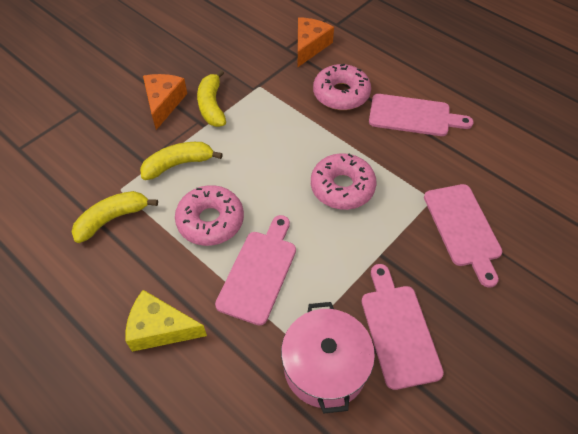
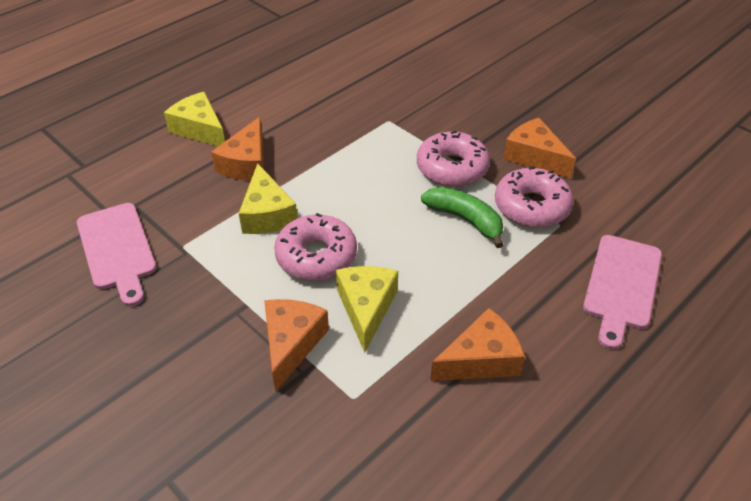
green banana: none = 0 -> [421,187,503,248] = 1
orange cheese: [143,74,187,130] [298,17,334,67] = 2 -> [211,117,264,181] [264,299,329,391] [430,308,525,381] [503,118,576,179] = 4
pink cutting board: [215,215,296,325] [362,264,444,390] [369,94,474,136] [424,184,502,288] = 4 -> [77,203,156,307] [583,235,662,350] = 2
pink pot: [281,302,375,414] = 1 -> none = 0
yellow banana: [72,191,158,243] [140,142,223,180] [197,69,226,127] = 3 -> none = 0
yellow cheese: [125,290,207,352] = 1 -> [164,92,225,146] [239,163,297,234] [336,266,398,353] = 3

